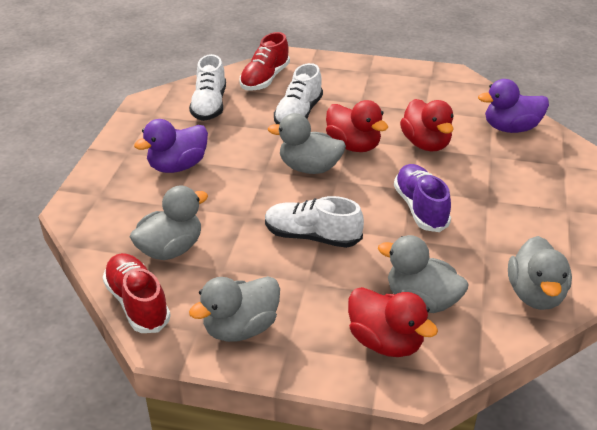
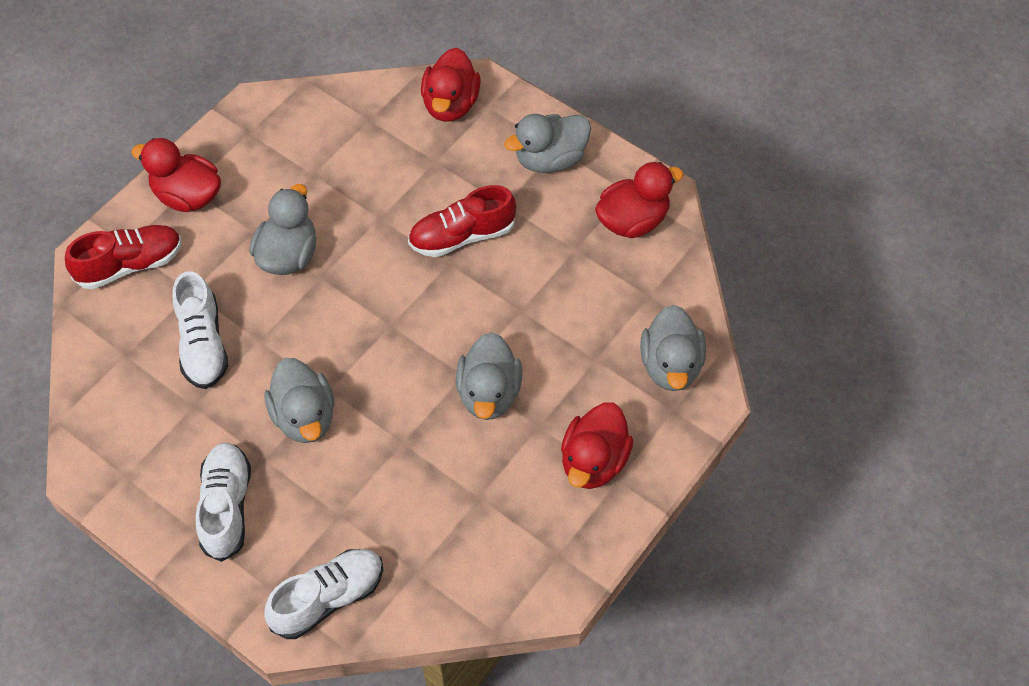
purple duck: [134,119,208,173] [478,79,549,133] = 2 -> none = 0
purple shoe: [394,164,451,232] = 1 -> none = 0
red duck: [326,100,388,152] [348,287,438,357] [400,99,454,151] = 3 -> [131,138,221,212] [421,48,481,122] [561,403,633,489] [595,162,684,238] = 4

